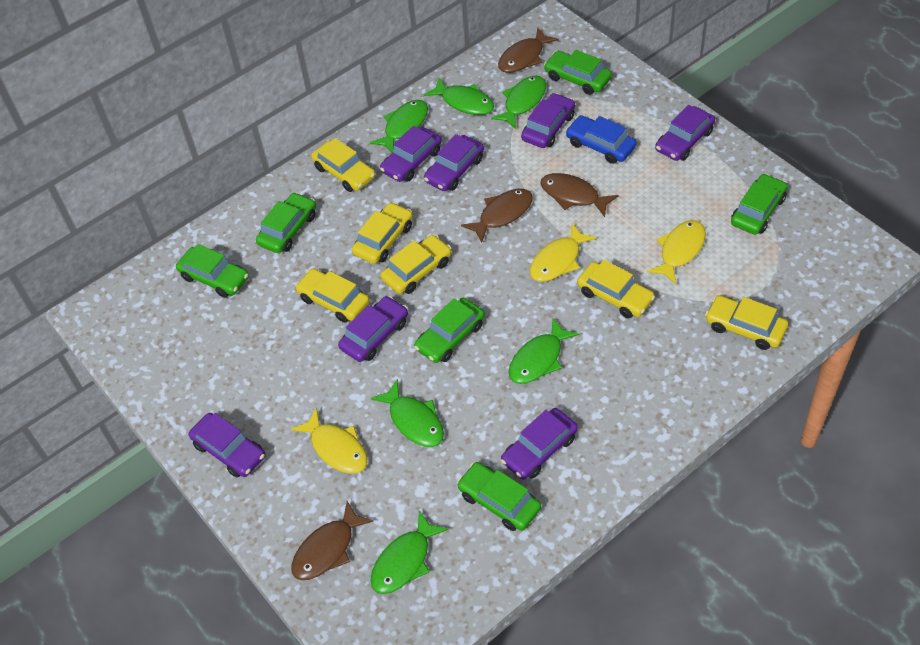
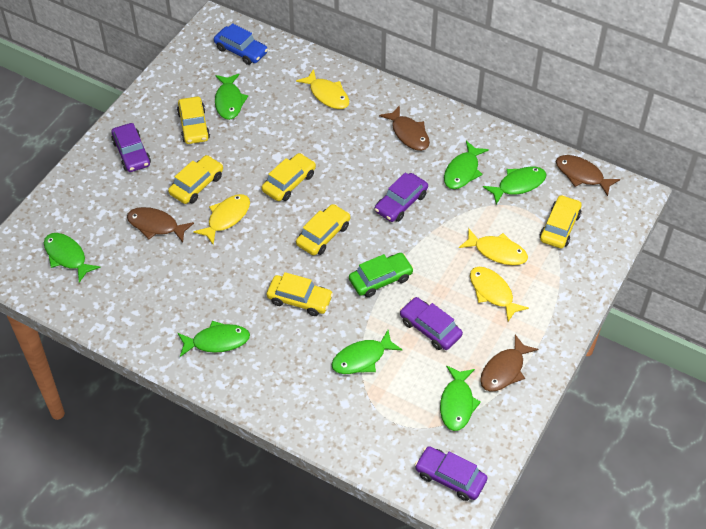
green car: [176,244,249,298] [256,192,316,253] [414,298,485,363] [457,462,541,531] [544,50,612,95] [731,174,788,235] = 6 -> [349,253,414,297] = 1
green fish: [370,100,428,153] [371,380,444,447] [371,511,449,594] [424,78,494,115] [491,75,546,129] [509,318,579,384] = 6 -> [44,233,101,283] [178,321,250,357] [215,74,248,120] [331,330,403,374] [440,366,481,431] [444,141,489,189] [483,167,547,205] = 7
purple car: [189,413,265,477] [338,296,408,362] [380,126,442,182] [424,134,484,191] [501,408,578,480] [521,93,575,148] [655,105,715,161] = 7 -> [111,123,151,172] [375,173,428,222] [400,297,463,350] [415,446,487,501] = 4
yellow fish: [291,407,367,474] [530,223,597,282] [647,220,706,284] = 3 -> [193,194,250,245] [296,69,349,109] [459,228,528,265] [470,267,529,321] = 4

